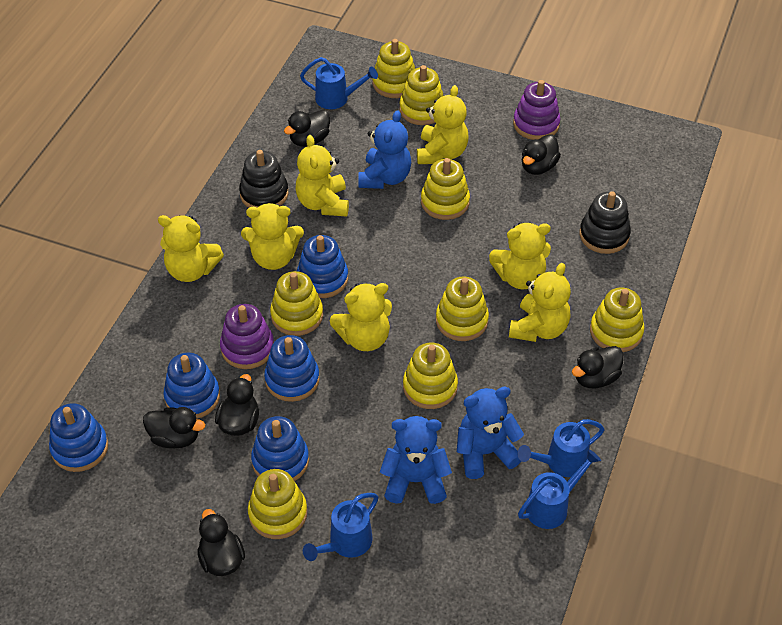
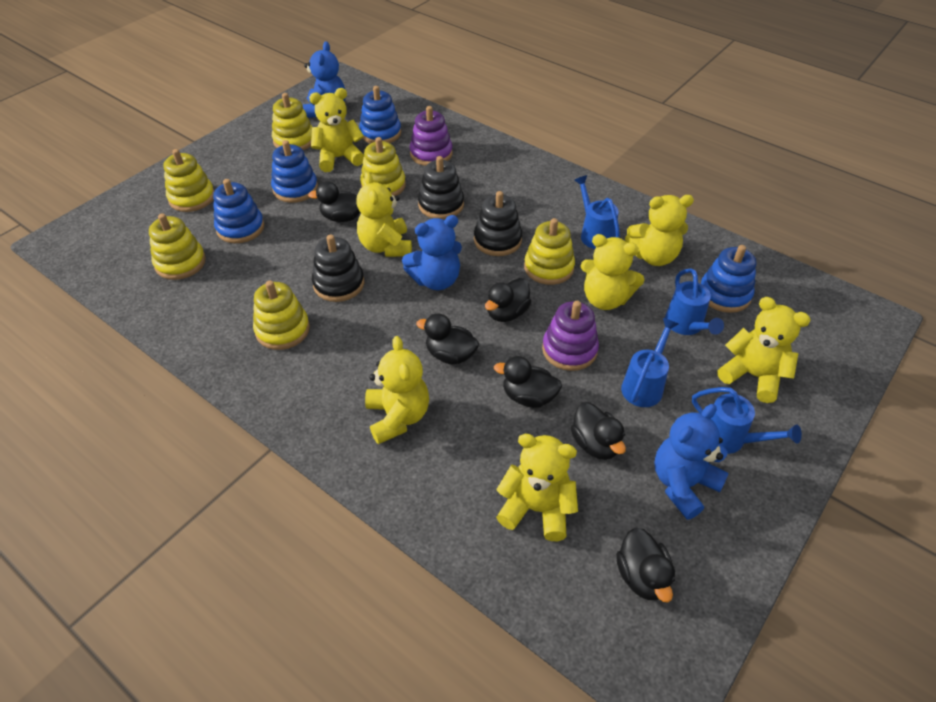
black stacking toy: [239,150,289,208] [579,191,631,254] = 2 -> [312,235,364,302] [418,156,464,219] [474,191,522,256] = 3
blue stacking toy: [49,403,108,472] [163,353,220,419] [251,416,309,481] [264,335,320,402] [297,235,348,298] = 5 -> [213,179,264,243] [271,140,318,203] [359,86,401,144] [700,245,756,313] = 4
yellow stacking toy: [248,469,307,539] [270,271,323,336] [372,39,415,98] [399,65,443,125] [403,343,458,409] [421,158,470,220] [436,277,489,341] [590,287,645,352] = 8 -> [149,213,206,280] [164,149,214,212] [253,281,310,350] [272,93,312,150] [360,137,406,196] [524,218,575,285] = 6

